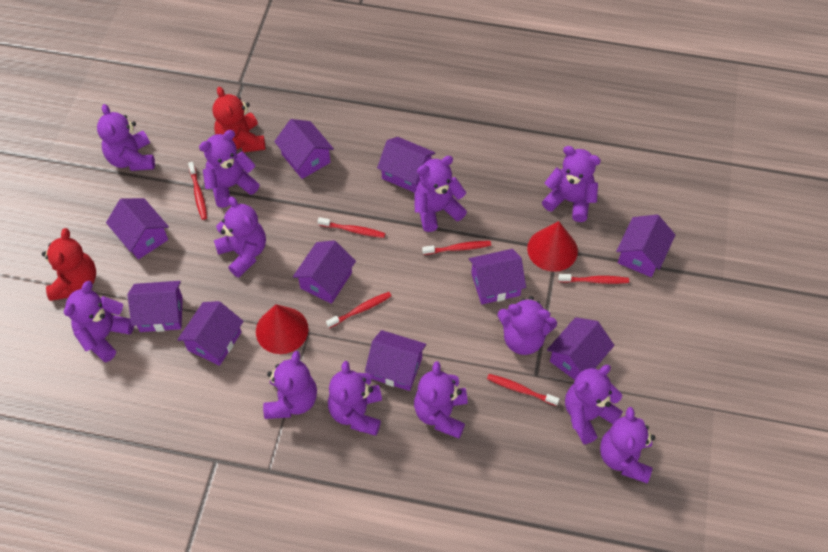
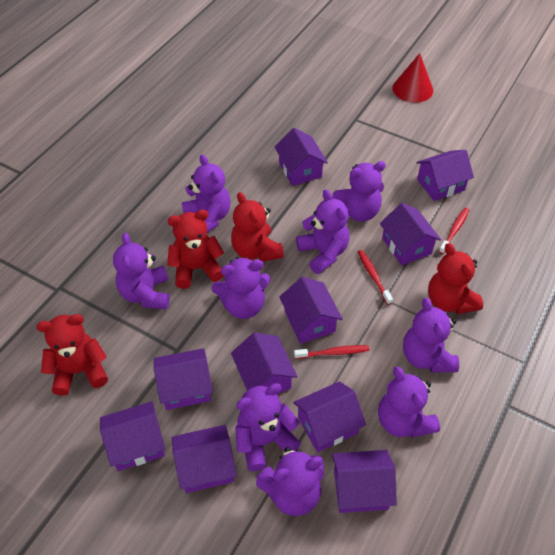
purple teddy bear: [64,281,134,362] [97,104,155,171] [199,130,260,208] [214,196,266,278] [263,351,317,419] [328,361,382,436] [414,156,467,232] [414,361,468,438] [497,296,557,355] [542,146,601,222] [565,365,623,445] [600,407,655,483] = 12 -> [113,233,170,309] [182,154,230,233] [211,257,270,319] [235,383,301,471] [256,447,324,516] [296,189,350,274] [332,161,386,222] [378,366,440,438] [403,298,459,372] = 9
red cone: [256,304,308,354] [527,221,578,272] = 2 -> [392,53,433,103] = 1
red teddy bear: [42,228,96,301] [212,87,266,152] = 2 -> [37,314,108,396] [167,210,224,289] [231,192,284,261] [428,243,483,314] = 4
red toothbrush: [188,162,207,220] [318,217,385,238] [326,292,391,328] [422,241,491,255] [487,374,560,406] [558,274,629,284] = 6 -> [294,345,369,359] [358,250,393,305] [439,208,469,254] = 3

